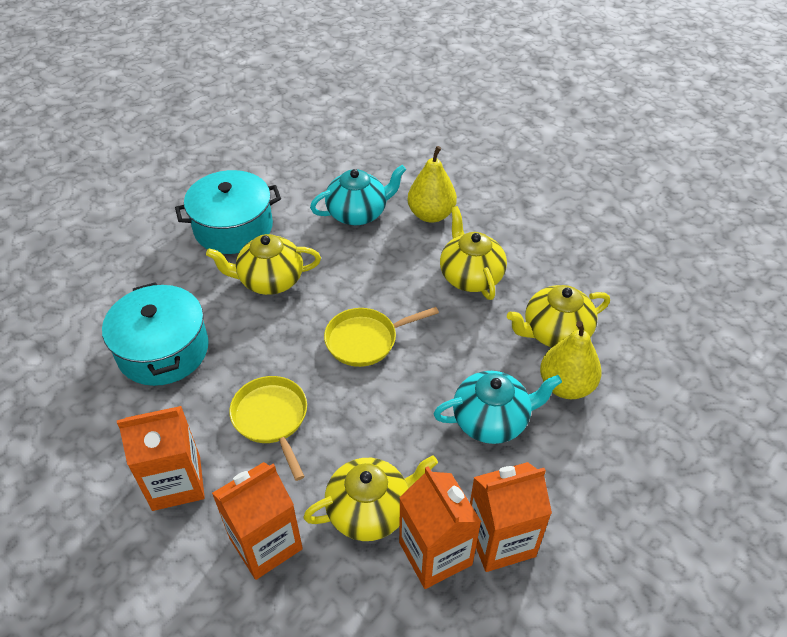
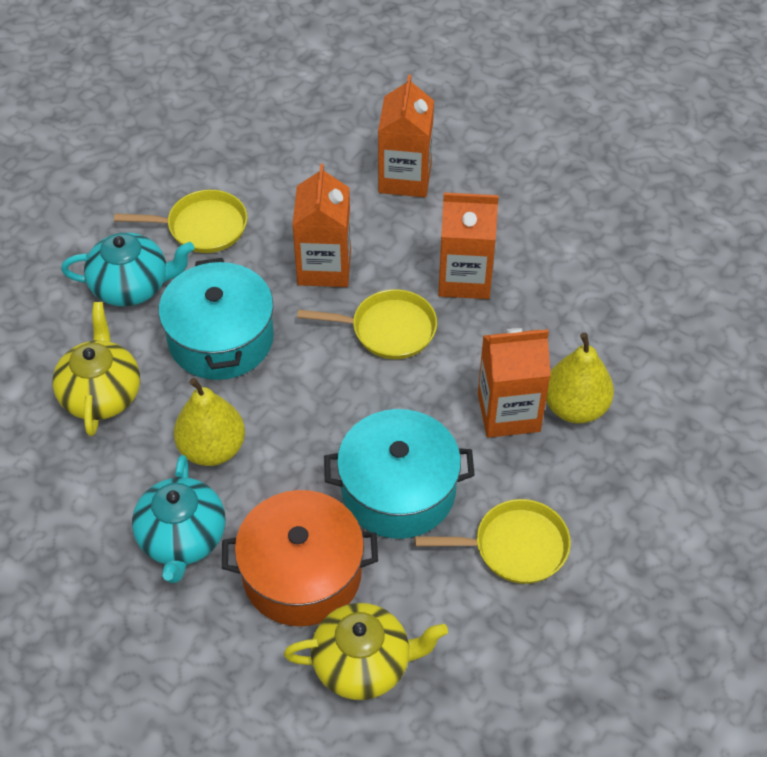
orange pot: none = 0 -> [222,490,378,626] = 1
yellow pan: [229,376,307,481] [324,307,439,367] = 2 -> [114,190,247,253] [297,289,437,359] [414,499,571,584] = 3
yellow teapot: [206,234,321,295] [303,456,438,541] [440,206,507,300] [507,285,610,348] = 4 -> [52,302,140,436] [284,603,448,700] = 2

